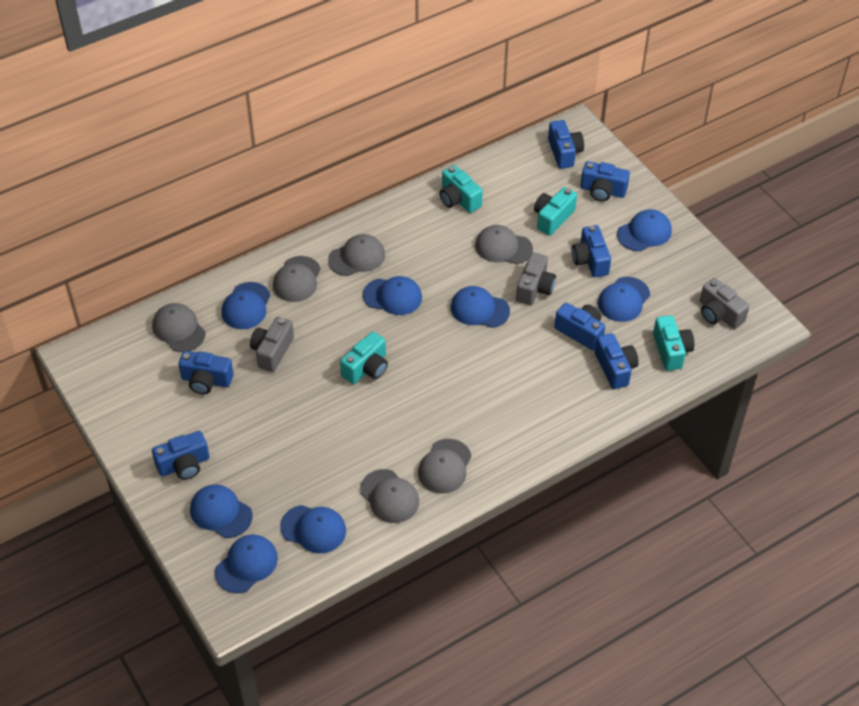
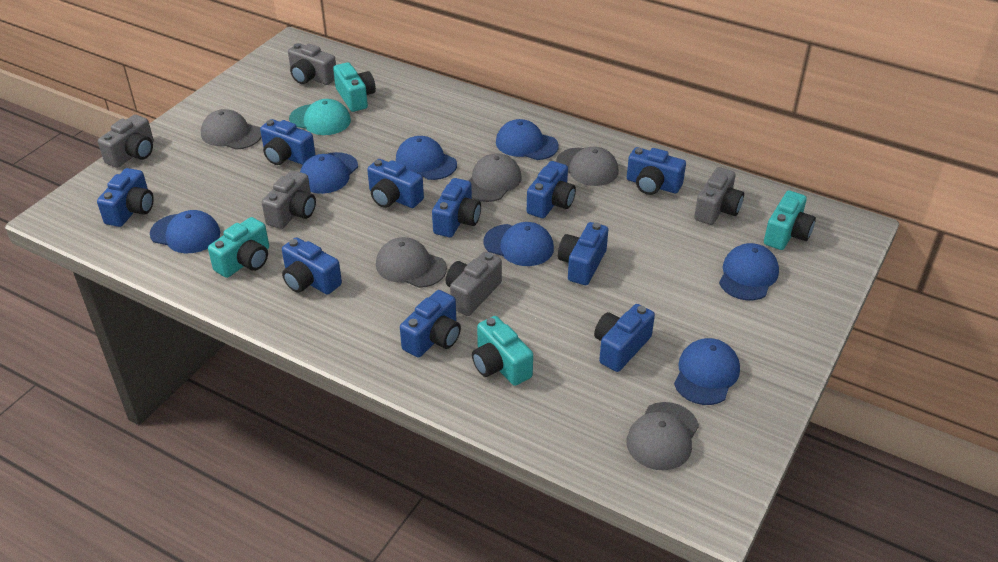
blue camera: [152,431,209,480] [178,351,234,394] [548,120,584,169] [554,302,605,351] [572,225,611,277] [581,161,630,202] [595,333,639,389] = 7 -> [97,168,154,227] [260,119,316,165] [282,237,342,295] [367,159,424,208] [400,290,461,358] [432,178,481,237] [527,161,576,218] [558,222,608,285] [594,304,655,372] [627,147,686,195] = 10
blue cap: [190,484,252,538] [215,534,278,593] [221,282,271,329] [280,505,346,553] [363,276,422,315] [451,286,510,328] [598,277,650,322] [617,209,672,251] = 8 -> [150,210,220,253] [300,152,358,194] [396,136,457,180] [483,222,554,266] [496,119,559,160] [674,338,740,405] [719,243,779,300] = 7
grey camera: [250,317,294,372] [516,252,556,305] [700,278,749,329] = 3 -> [98,114,154,168] [262,170,316,229] [288,43,336,85] [446,252,502,316] [694,167,744,225] = 5
grey cap: [152,303,206,352] [273,256,321,302] [328,234,385,276] [360,469,419,523] [418,439,471,493] [475,225,533,264] = 6 -> [201,109,262,150] [376,237,447,288] [468,153,522,202] [556,147,619,186] [627,402,699,470] = 5
turquoise cap: none = 0 -> [289,99,351,135] = 1

